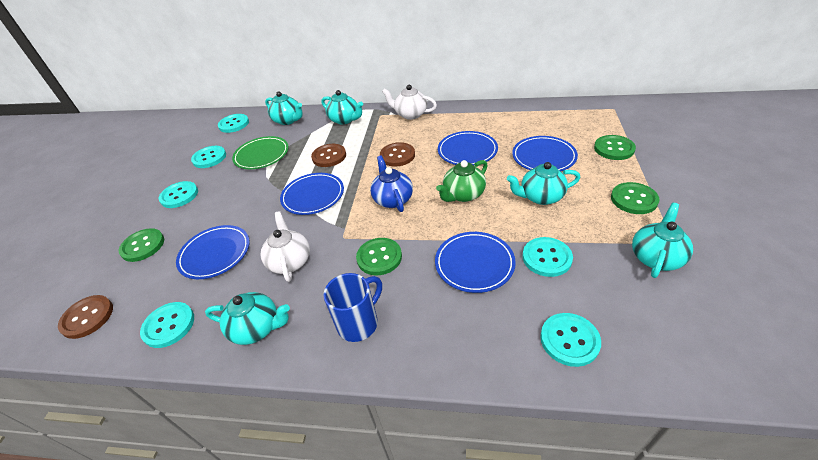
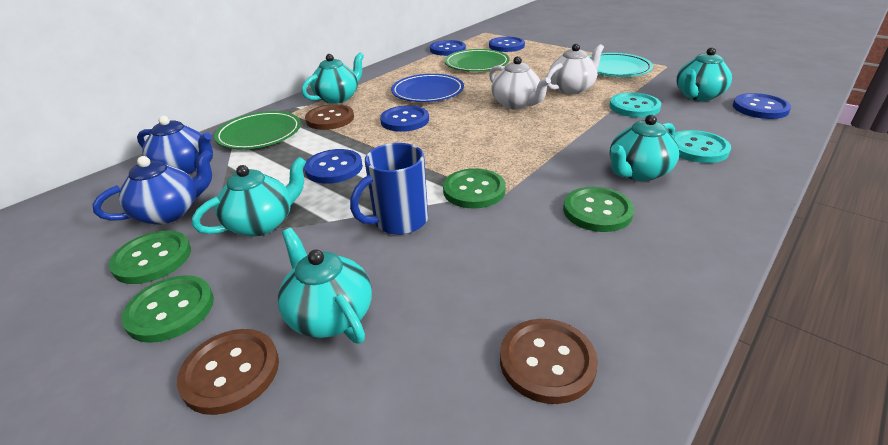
blue button: none = 0 -> [304,149,363,184] [380,105,429,132] [430,40,466,56] [489,37,525,52] [733,93,791,119] = 5
blue plate: [176,225,250,279] [280,173,344,215] [435,232,516,293] [438,131,498,165] [512,136,578,171] = 5 -> [391,74,464,102] = 1
blue teapot: [370,155,413,212] = 1 -> [92,150,213,225] [137,116,213,174] = 2
green plate: [232,136,289,169] = 1 -> [214,111,301,149] [445,49,509,71] = 2
green teapot: [436,160,488,202] = 1 -> none = 0
turquoise button: [140,302,194,348] [159,181,198,208] [191,146,226,168] [218,114,249,133] [523,237,573,277] [540,313,601,367] = 6 -> [609,92,661,117] [673,130,731,163] = 2
turquoise plate: none = 0 -> [589,53,653,77] = 1

